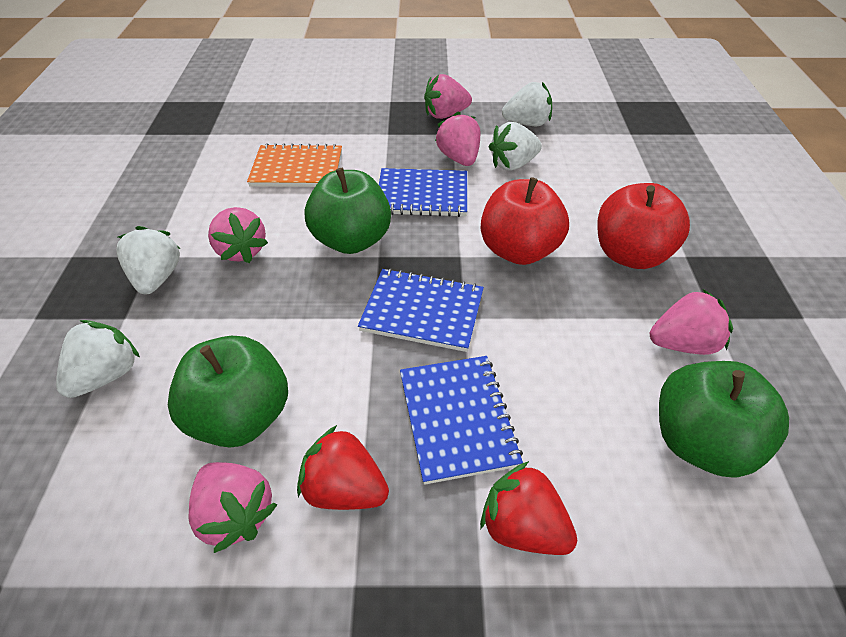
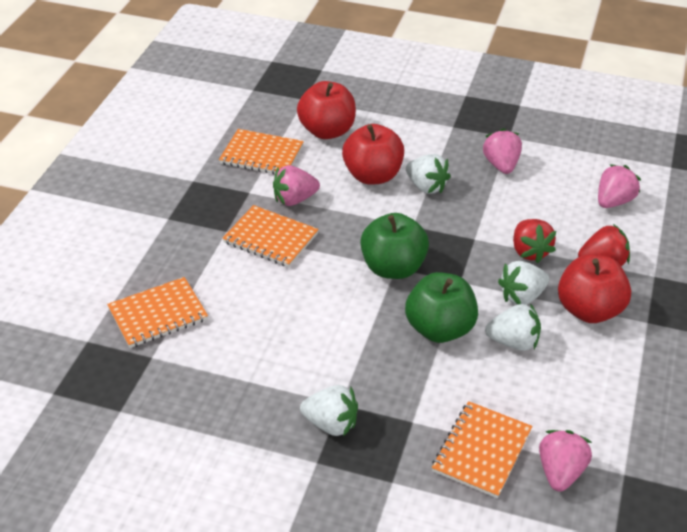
blue notebook: [358,268,484,352] [379,168,467,217] [400,356,523,485] = 3 -> none = 0
green apple: [168,336,288,448] [305,168,391,254] [659,361,789,478] = 3 -> [360,213,429,279] [405,272,478,343] = 2
orange notebook: [247,143,342,187] = 1 -> [107,277,208,348] [219,129,304,174] [222,205,319,267] [432,401,532,498] = 4
pink strawberry: [188,462,278,553] [208,207,268,263] [424,74,472,119] [435,111,480,166] [650,289,733,355] = 5 -> [273,165,320,206] [483,128,522,174] [539,430,592,492] [598,164,641,208] = 4
red apple: [481,177,569,265] [598,183,690,269] = 2 -> [297,81,356,139] [342,124,404,185] [558,254,631,323] = 3

